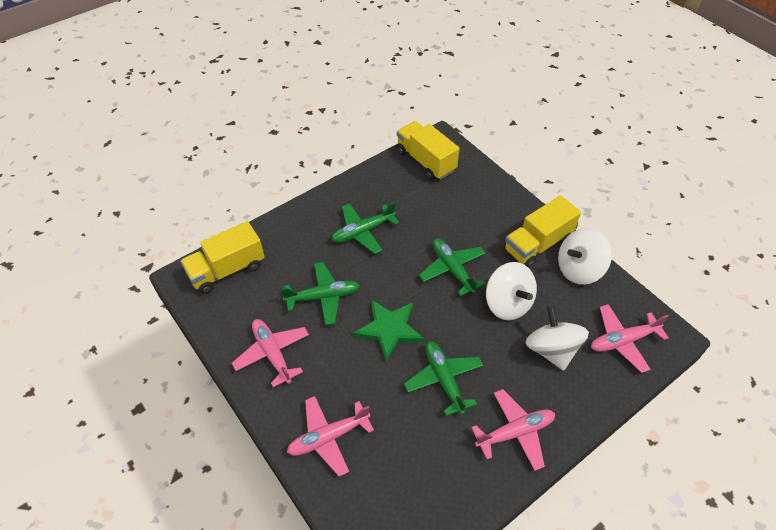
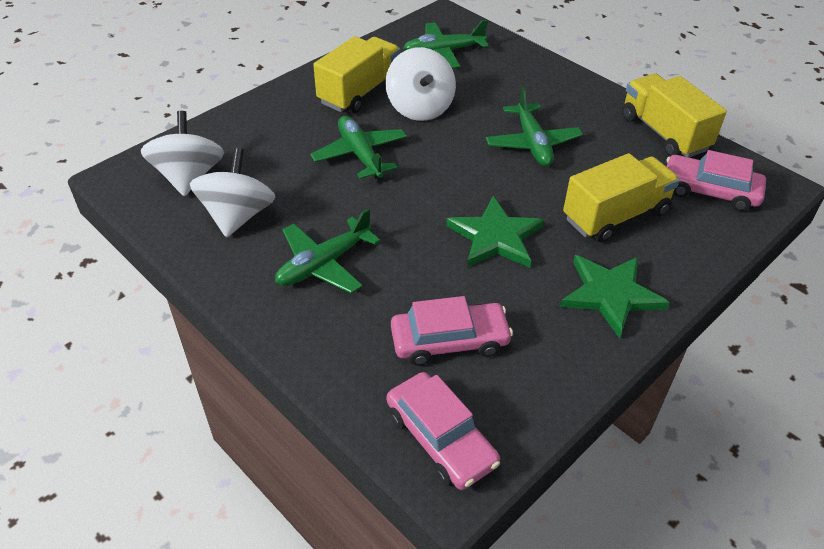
green star: [353,299,424,362] = 1 -> [446,196,544,268] [560,255,670,338] = 2
pink car: none = 0 -> [387,372,500,490] [391,296,513,366] [666,150,766,211] = 3
pink plane: [232,319,309,387] [287,396,374,476] [471,389,555,471] [591,304,669,373] = 4 -> none = 0

